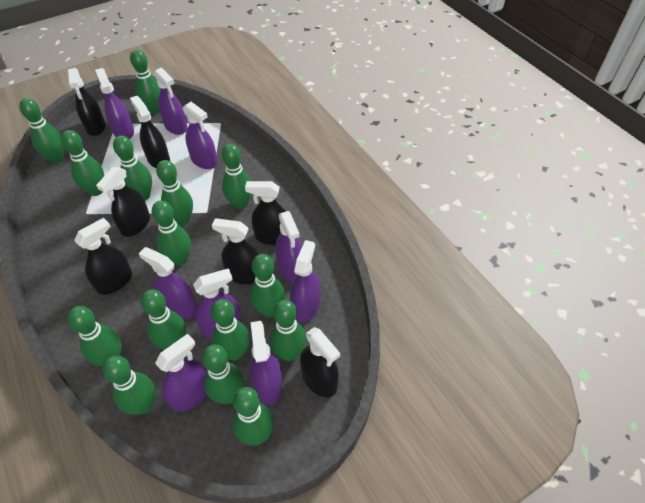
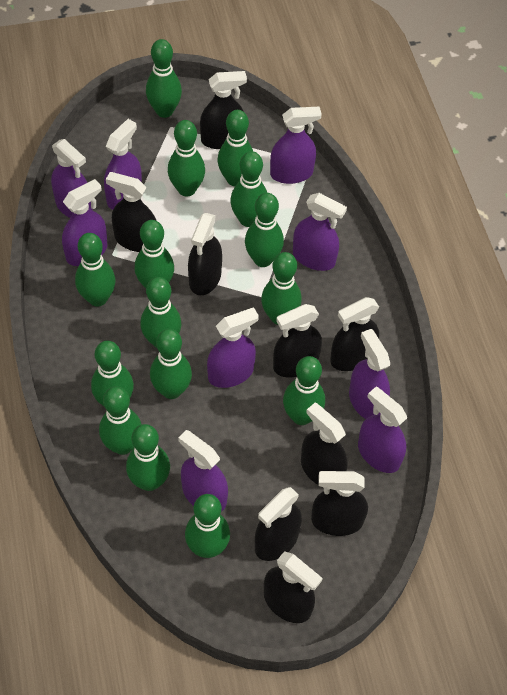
black spray bottle: [68,68,106,136] [74,218,132,295] [96,167,150,237] [130,96,170,168] [212,218,259,285] [245,181,286,245] [300,327,340,397] = 7 -> [106,172,156,252] [188,213,222,295] [200,71,247,149] [255,487,302,561] [264,551,323,623] [273,304,322,378] [301,403,347,488] [311,471,368,536] [330,297,379,371] = 9

